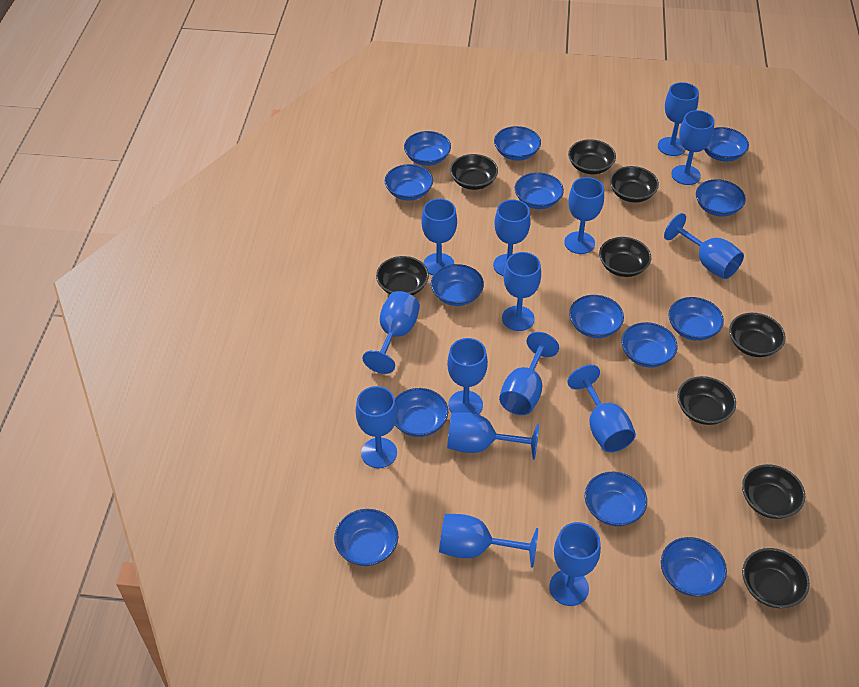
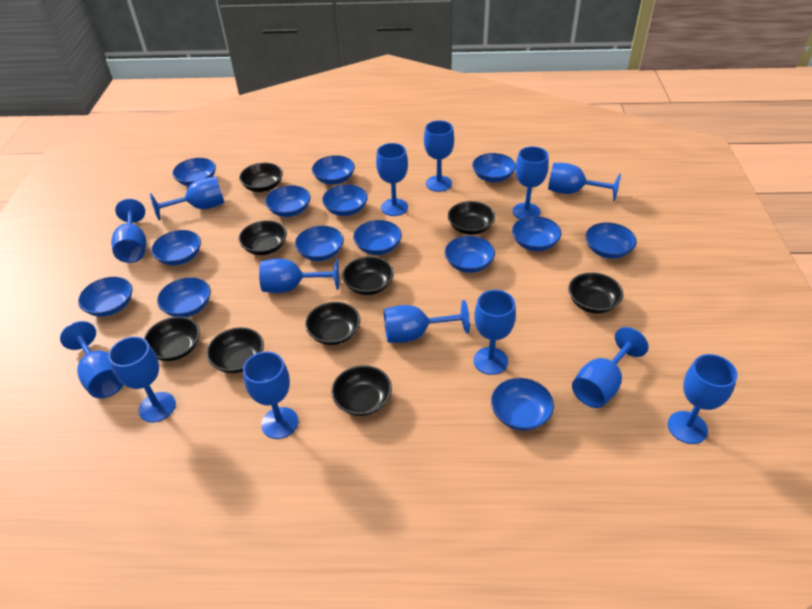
blue goblet: [356,386,397,468] [362,291,420,374] [421,199,457,275] [439,514,538,568] [447,338,488,415] [447,412,539,460] [493,200,531,276] [499,332,559,415] [502,252,541,331] [549,522,601,606] [564,177,604,254] [567,365,636,452] [658,82,699,156] [664,213,744,279] [671,110,715,185] = 15 -> [60,321,123,398] [108,336,176,422] [111,199,146,263] [150,177,224,220] [243,351,298,439] [259,259,339,293] [376,143,408,216] [384,300,470,343] [424,120,454,192] [473,290,516,375] [513,146,549,219] [548,163,621,201] [572,327,649,408] [668,354,738,444] = 14

